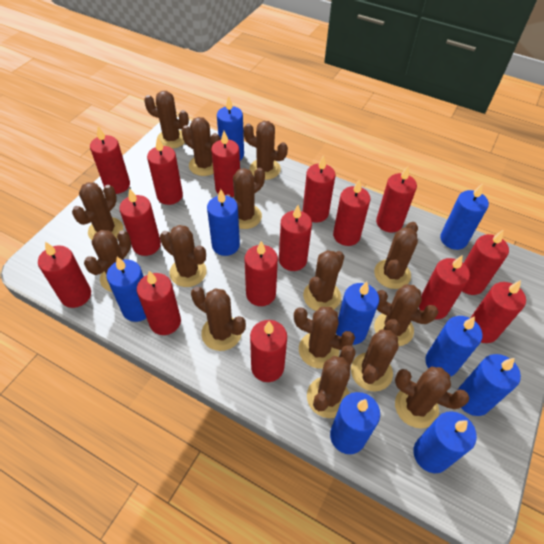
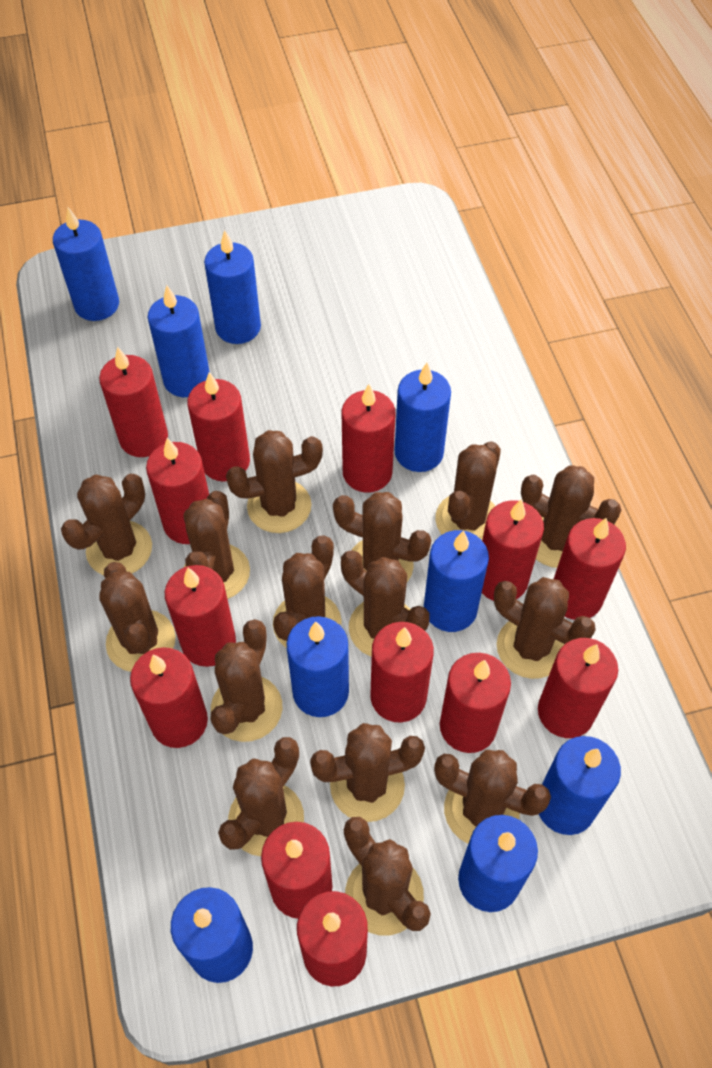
red candle: [38,242,91,308] [90,127,130,194] [119,188,161,256] [137,271,181,335] [147,137,183,205] [211,131,240,197] [244,241,278,306] [250,320,287,382] [279,205,312,271] [303,155,335,223] [333,179,371,246] [376,166,417,232] [419,255,470,319] [462,230,509,295] [471,280,526,343] = 15 -> [99,347,168,457] [130,647,208,748] [146,438,209,544] [165,565,236,667] [187,372,250,482] [261,822,333,919] [297,891,368,986] [341,384,396,493] [370,622,434,722] [440,653,511,753] [482,499,544,601] [538,638,618,738] [554,518,626,620] = 13

